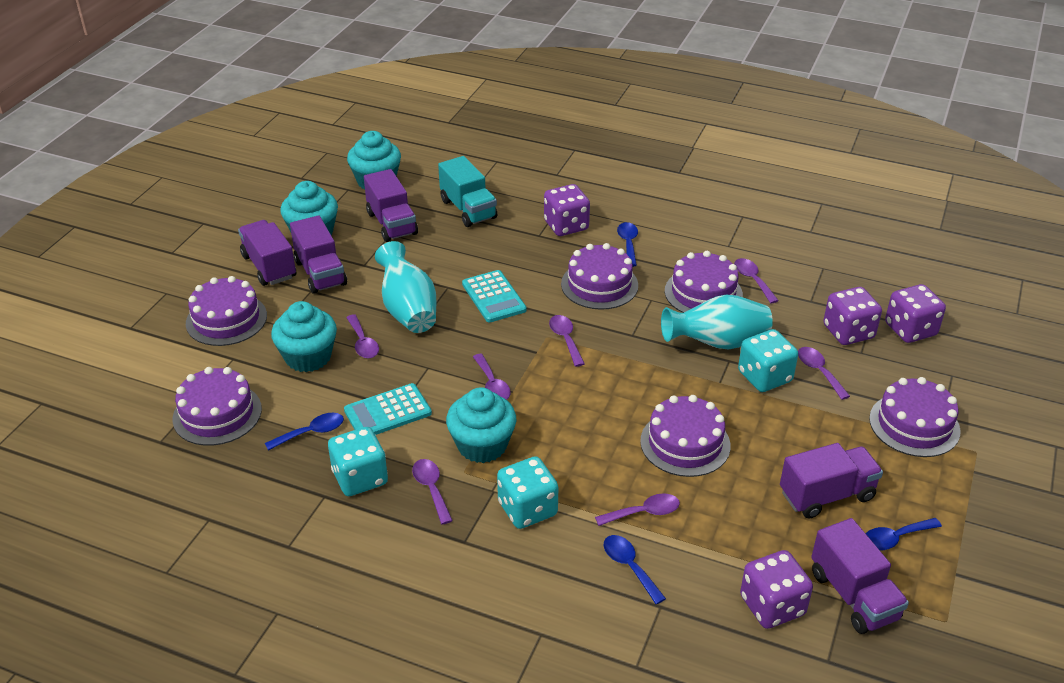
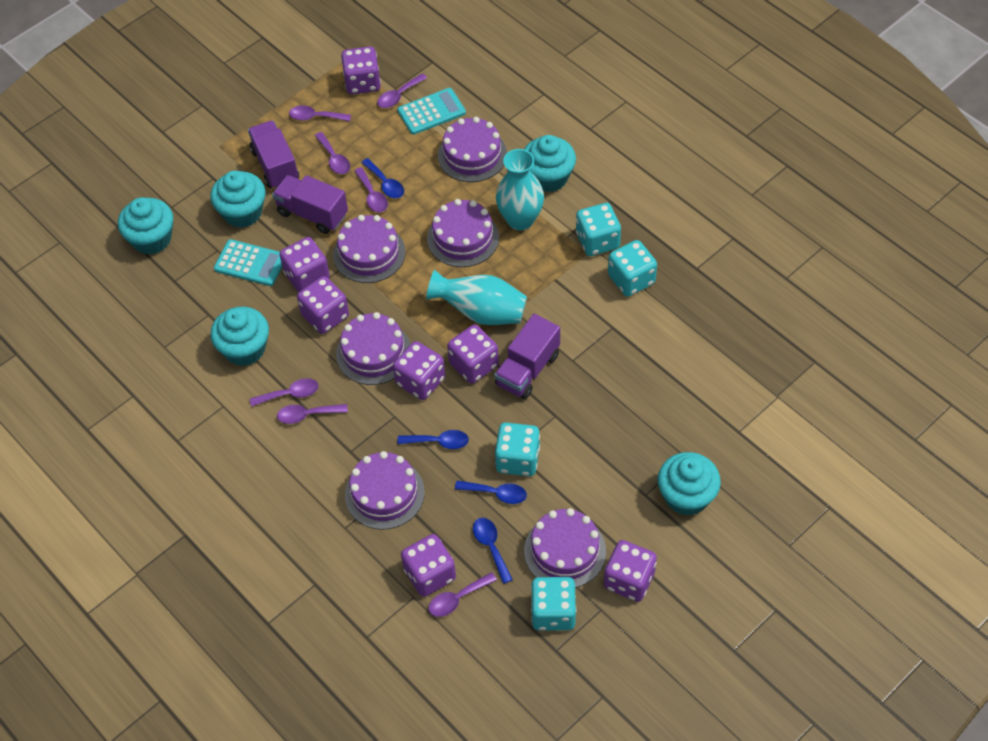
purple dice: [544,184,590,236] [740,550,813,629] [823,287,882,345] [885,284,946,343] = 4 -> [279,237,330,292] [297,276,349,334] [341,46,381,95] [393,341,445,400] [401,534,456,597] [447,325,499,383] [604,540,657,602] = 7
purple truck: [238,220,296,286] [290,215,347,294] [364,169,418,242] [780,443,883,518] [811,518,909,634] = 5 -> [248,121,299,188] [272,175,348,234] [495,314,560,399] = 3
turquoise cupcake: [271,301,337,372] [280,181,338,236] [347,131,401,189] [446,387,516,463] = 4 -> [118,197,173,255] [210,171,266,228] [210,307,269,366] [524,135,576,192] [658,452,721,516] = 5
turquoise dice: [328,427,388,496] [497,456,558,529] [738,329,798,392] = 3 -> [495,423,540,476] [531,577,577,631] [576,203,621,256] [608,240,657,297] = 4
turquoise truck: [438,156,497,227] = 1 -> none = 0

